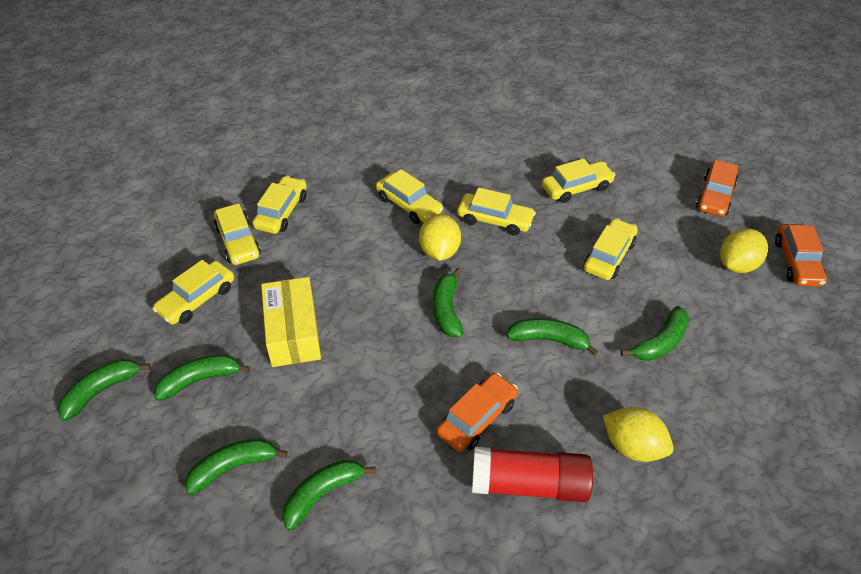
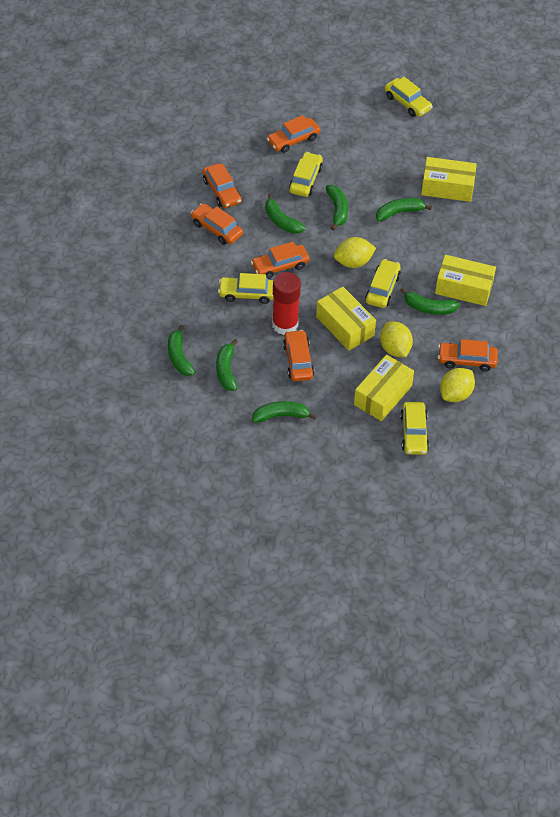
orange car: [437,373,518,452] [696,160,738,217] [775,224,827,287] = 3 -> [191,203,243,245] [202,163,241,208] [251,242,309,279] [267,115,320,153] [283,330,314,381] [438,339,498,371] = 6
yellow box: [261,277,321,367] = 1 -> [316,287,376,351] [354,355,414,421] [421,157,477,202] [435,255,496,306] = 4
yellow car: [152,260,234,325] [214,204,261,265] [252,176,307,234] [376,169,443,224] [457,187,536,236] [542,158,616,203] [584,218,638,280] = 7 -> [218,273,274,304] [289,152,323,197] [365,259,401,308] [385,77,433,117] [400,402,429,455] = 5

